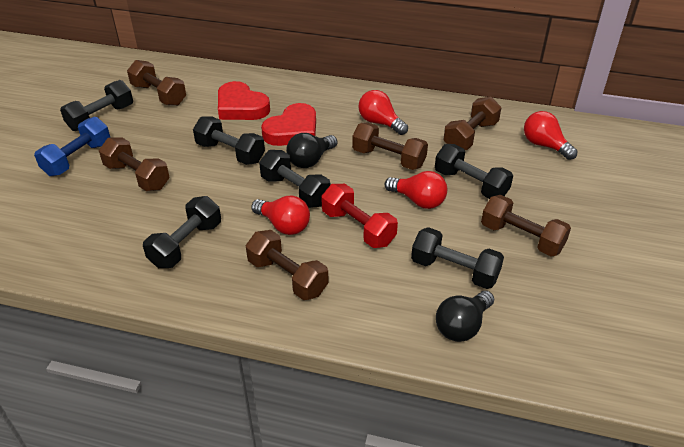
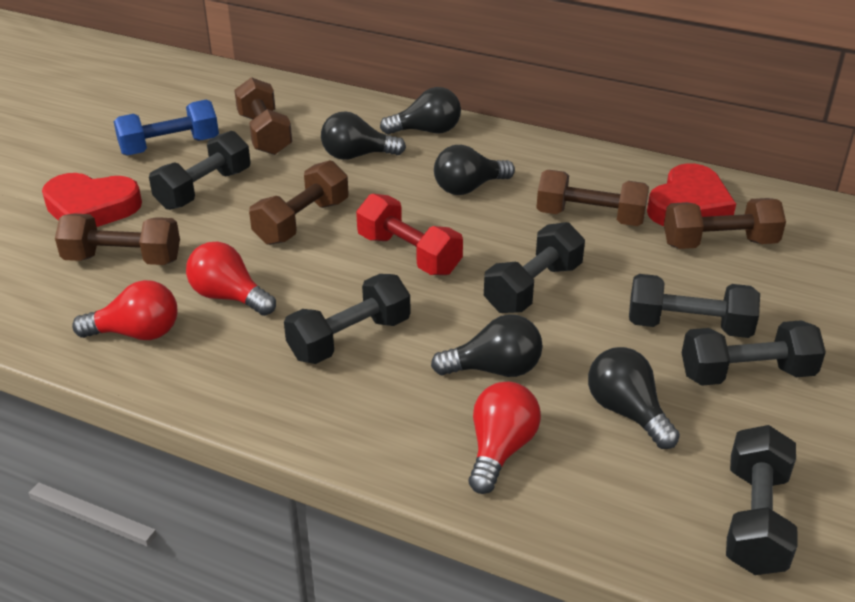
black light bulb: [286,133,337,168] [436,291,494,342] = 2 -> [321,111,406,160] [380,87,461,135] [431,314,543,377] [434,145,515,195] [588,347,680,449] = 5
brown dumbbell: [99,138,170,191] [127,60,186,106] [246,230,329,300] [352,122,428,170] [443,97,501,150] [481,195,571,257] = 6 -> [55,214,180,265] [234,77,292,155] [249,160,349,245] [536,170,649,226] [664,198,786,249] = 5
red light bulb: [251,196,310,235] [358,90,408,135] [384,171,447,209] [524,111,577,160] = 4 -> [72,280,177,340] [186,242,276,316] [469,382,541,494] = 3

